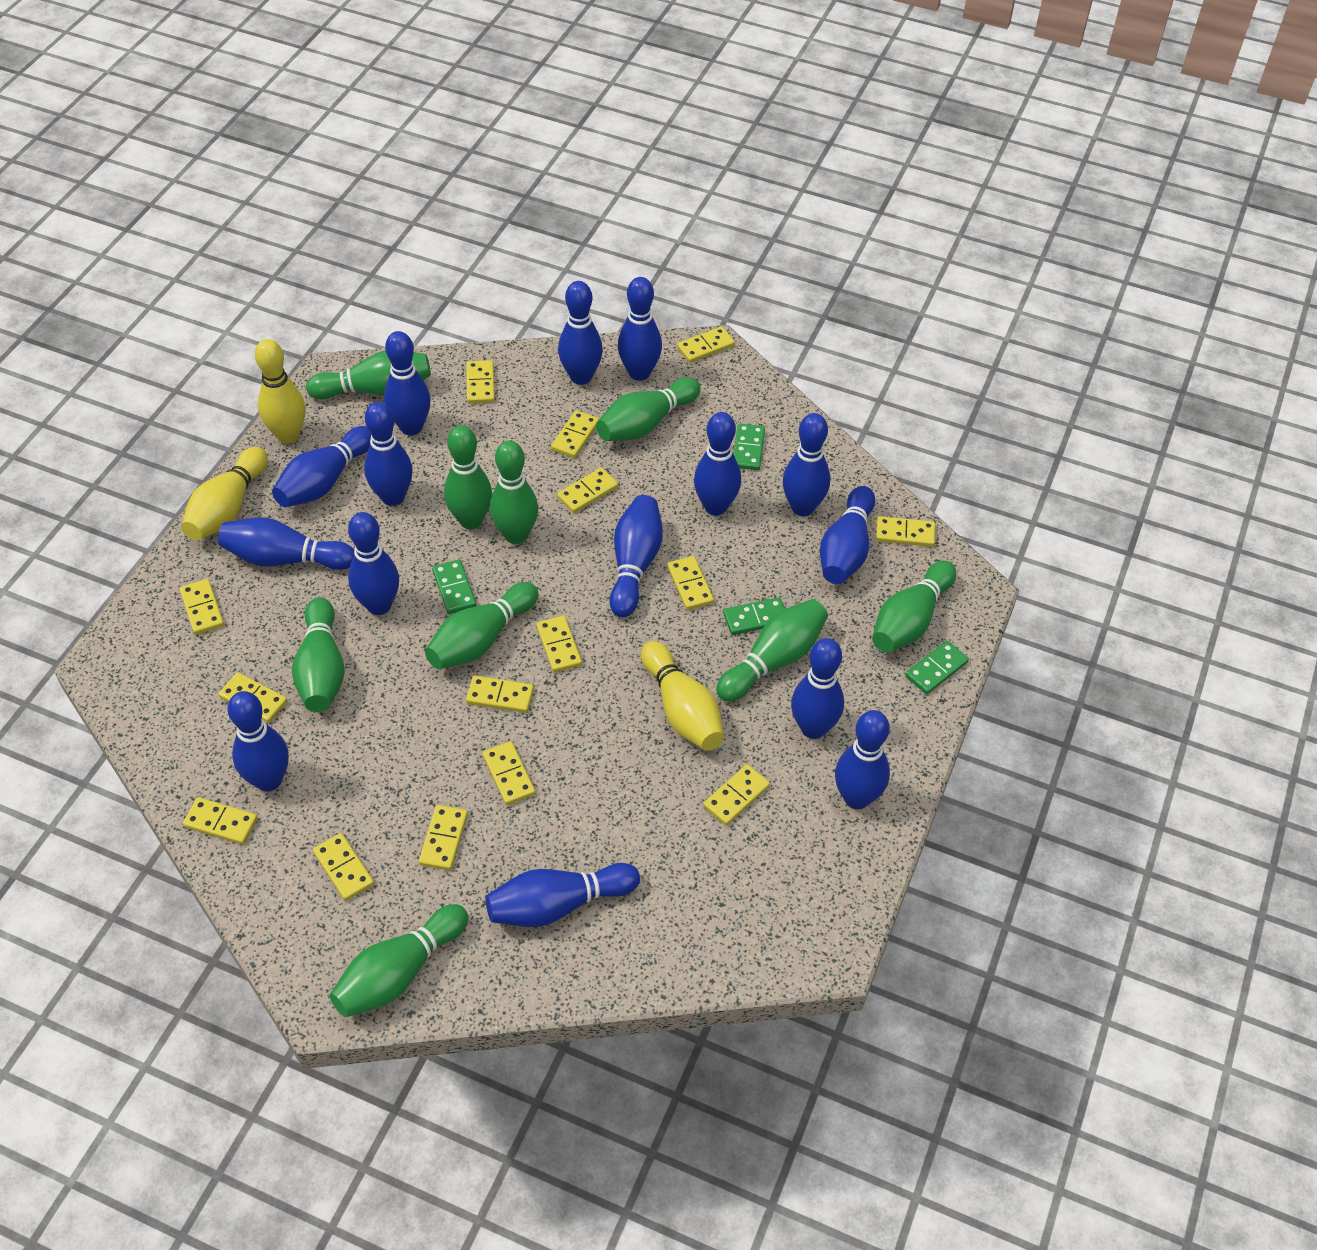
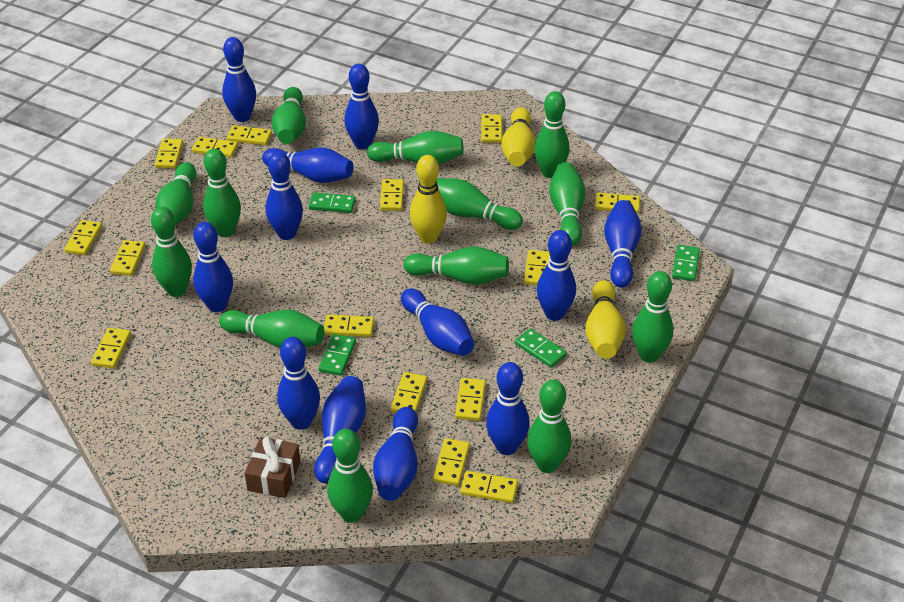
blue bowling pin: [218,517,354,570] [228,691,289,791] [272,426,371,507] [348,512,399,615] [364,402,413,506] [384,331,431,435] [486,863,640,927] [558,281,603,385] [609,495,663,617] [618,277,662,381] [694,412,741,516] [783,413,830,516] [791,638,844,739] [820,486,875,584] [835,710,890,809] = 15 -> [193,222,233,312] [222,37,256,122] [262,147,353,183] [266,151,303,240] [277,337,320,430] [314,376,366,484] [344,64,379,149] [373,407,418,501] [401,289,474,356] [486,362,530,455] [537,230,576,321] [604,200,642,288] = 12
brown gift: none = 0 -> [245,437,301,498] = 1
green bowling pin: [292,597,345,712] [306,350,431,400] [330,904,469,1017] [425,582,538,669] [444,425,492,529] [490,441,538,544] [596,377,701,441] [716,599,828,702] [872,561,956,652] = 9 -> [151,207,192,297] [156,162,196,225] [203,149,241,237] [219,310,325,348] [272,87,306,144] [327,429,373,523] [367,131,463,165] [403,246,509,285] [436,178,523,230] [527,380,571,473] [534,91,570,178] [549,162,585,246] [632,271,673,363] = 13

